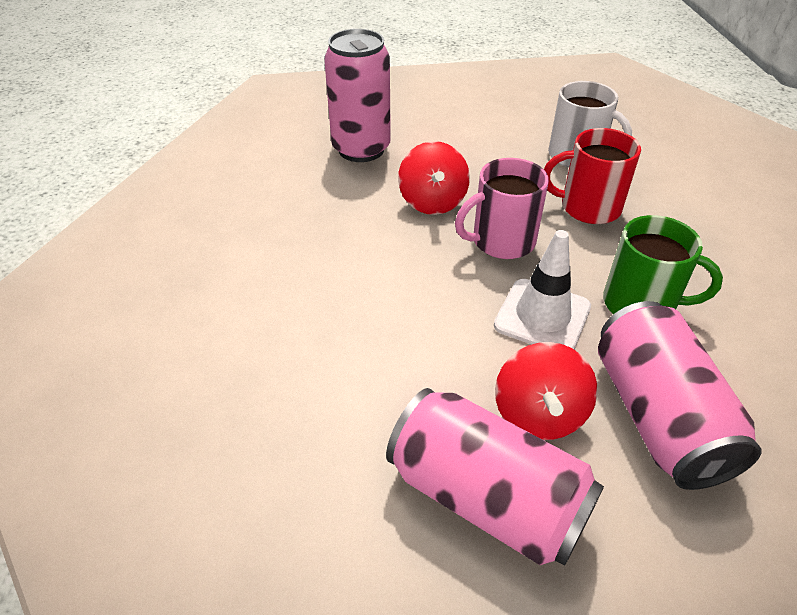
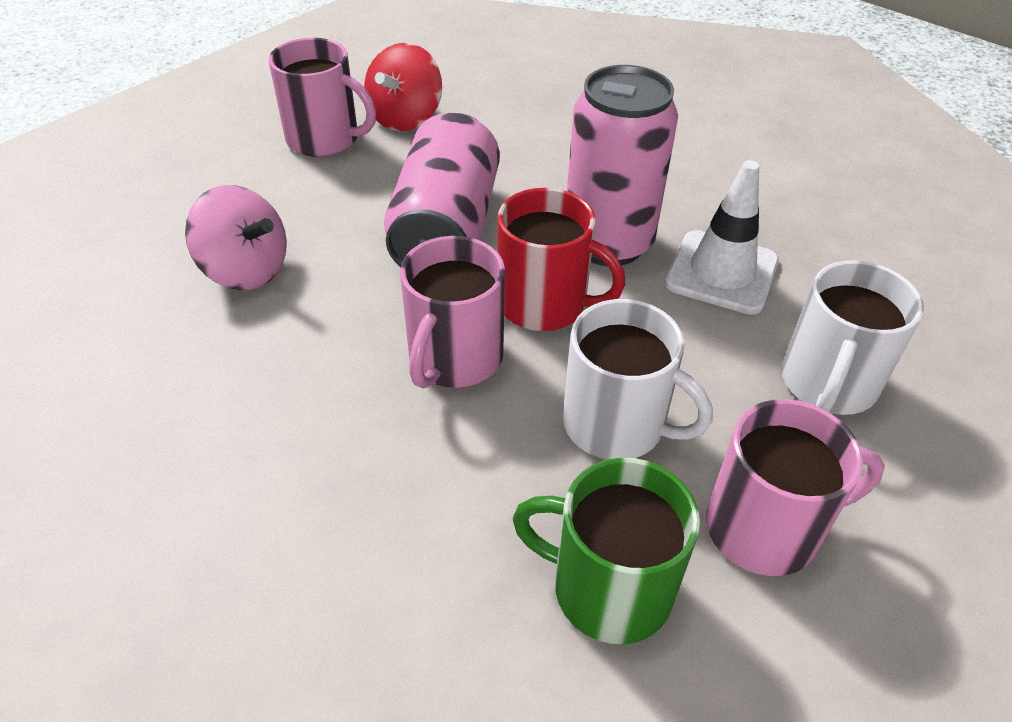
pink can: [324,29,391,162] [386,388,604,566] [598,301,762,490] = 3 -> [384,113,500,267] [567,65,678,266] = 2
pink mug: [455,158,549,259] = 1 -> [269,38,376,157] [400,236,505,389] [706,399,885,576] = 3
pink spinning top: none = 0 -> [185,185,287,290] = 1
red spinning top: [398,141,470,215] [495,342,597,440] = 2 -> [364,43,442,131] = 1
white mug: [548,81,632,167] = 1 -> [563,299,713,460] [781,260,924,415] = 2

